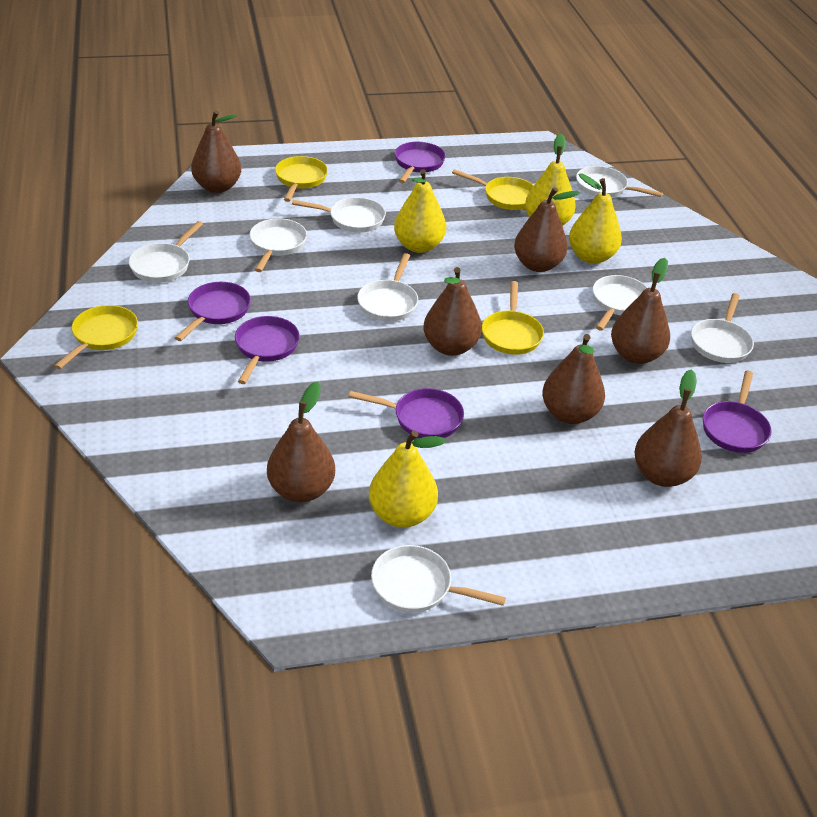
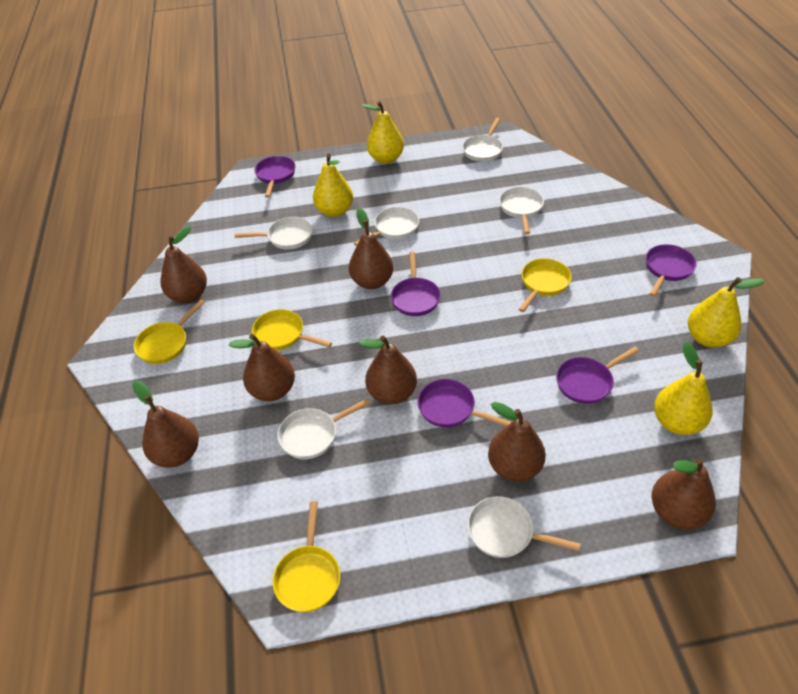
white pan: [129,221,203,283] [249,218,307,272] [292,197,386,233] [357,253,418,322] [371,545,506,613] [576,166,663,198] [592,275,648,331] [691,293,754,363] = 8 -> [235,217,312,249] [278,399,370,459] [354,207,419,246] [462,118,503,162] [468,496,581,558] [499,187,544,234] = 6

